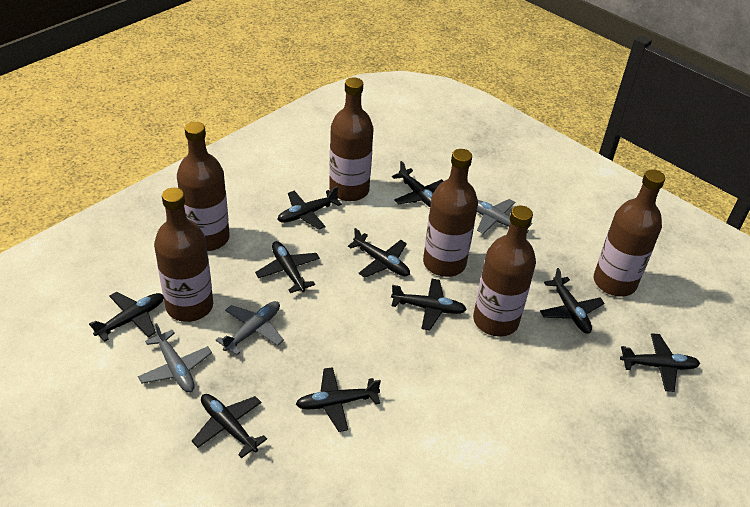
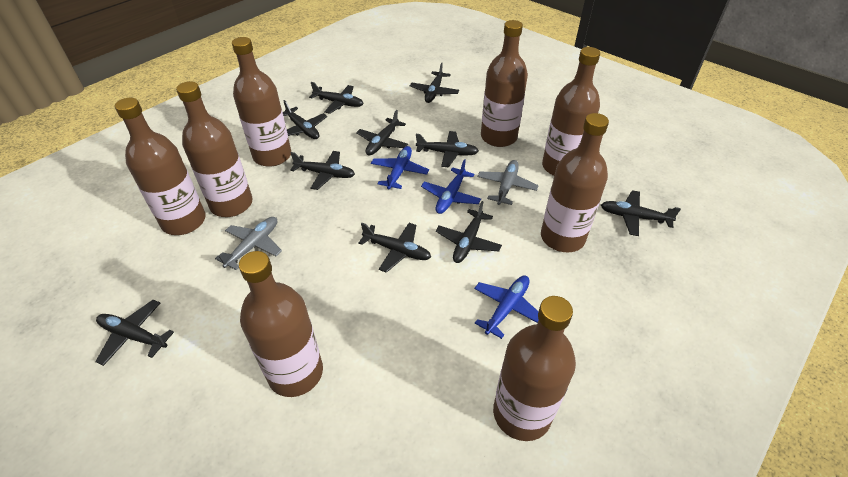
blue plane: none = 0 -> [371,146,429,190] [421,159,481,214] [474,275,539,339] = 3
brown bottle: [154,188,213,322] [177,122,230,251] [329,77,373,201] [423,149,478,277] [473,206,536,337] [594,169,665,297] = 6 -> [115,98,206,235] [176,81,252,217] [232,37,291,167] [239,251,323,397] [481,20,528,147] [493,296,576,441] [541,113,609,252] [542,47,600,176] = 8
grey plane: [138,323,212,392] [216,301,284,355] [477,199,532,234] = 3 -> [215,217,282,270] [477,160,539,205] = 2

